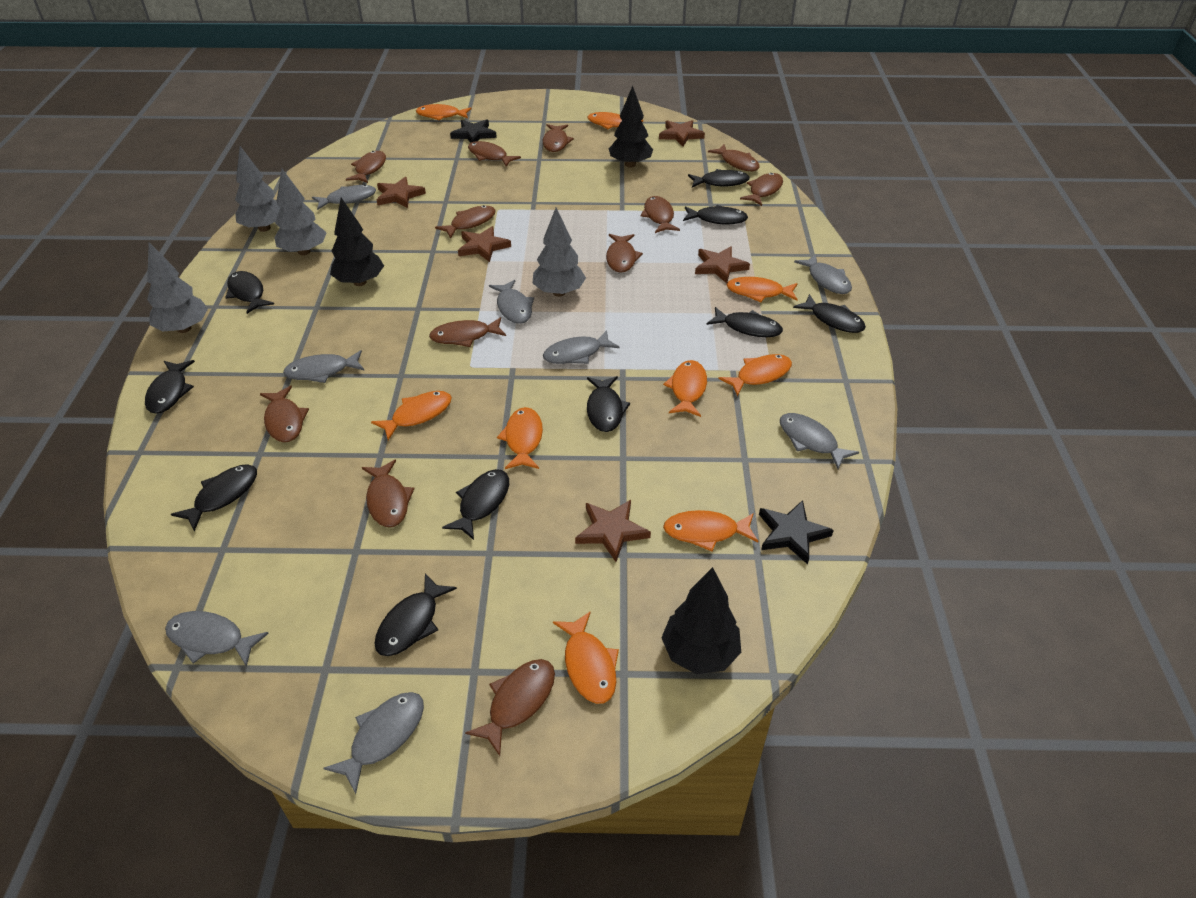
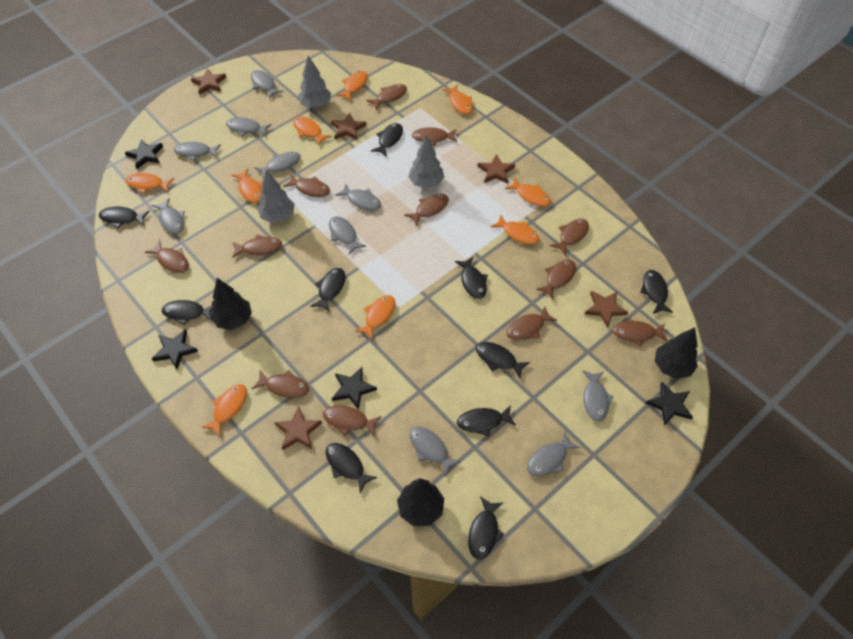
black star: [450,119,497,143] [759,500,834,565] = 2 -> [125,139,163,169] [152,329,198,370] [332,367,377,410] [646,382,693,426] = 4
grey fish: [165,611,269,667] [283,350,364,383] [312,185,376,210] [323,692,424,794] [489,280,534,324] [543,330,619,364] [780,413,859,469] [794,254,852,294] = 8 -> [152,198,185,234] [174,142,221,161] [226,117,271,137] [251,70,283,99] [255,152,301,179] [329,216,366,255] [335,184,381,211] [410,427,462,476] [527,431,581,477] [582,370,614,422] = 10
grey tree: [147,242,208,333] [235,146,280,232] [274,168,327,255] [532,207,586,297] = 4 -> [257,170,295,223] [298,56,331,108] [409,135,444,189] = 3

